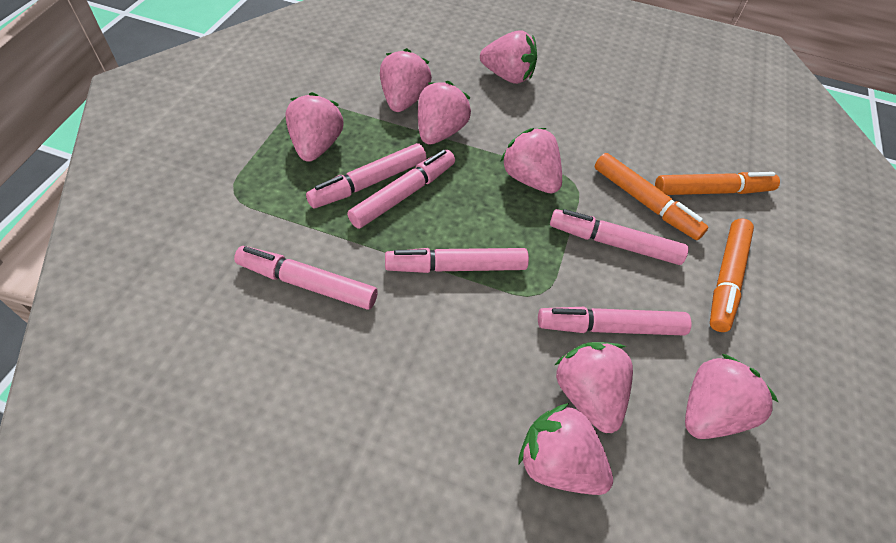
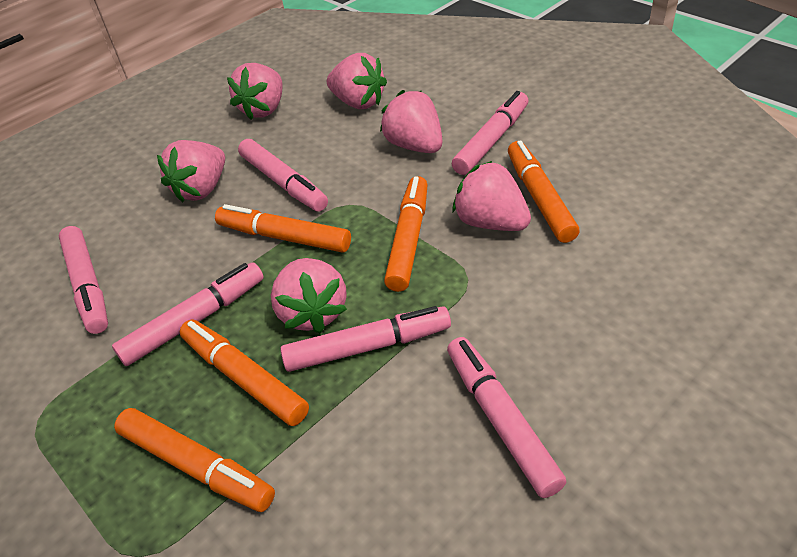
orange marker: [595,153,708,240] [655,172,780,195] [710,219,754,332] = 3 -> [114,408,275,512] [180,320,309,426] [215,204,351,253] [384,176,428,292] [508,140,580,243] = 5
pink strawberry: [285,92,344,162] [380,48,432,112] [418,81,471,145] [480,31,537,84] [500,128,562,193] [518,403,613,495] [555,342,633,433] [685,354,778,439] = 8 -> [157,140,225,202] [227,63,283,120] [271,258,347,333] [327,53,387,109] [380,90,442,153] [452,161,531,231] = 6

